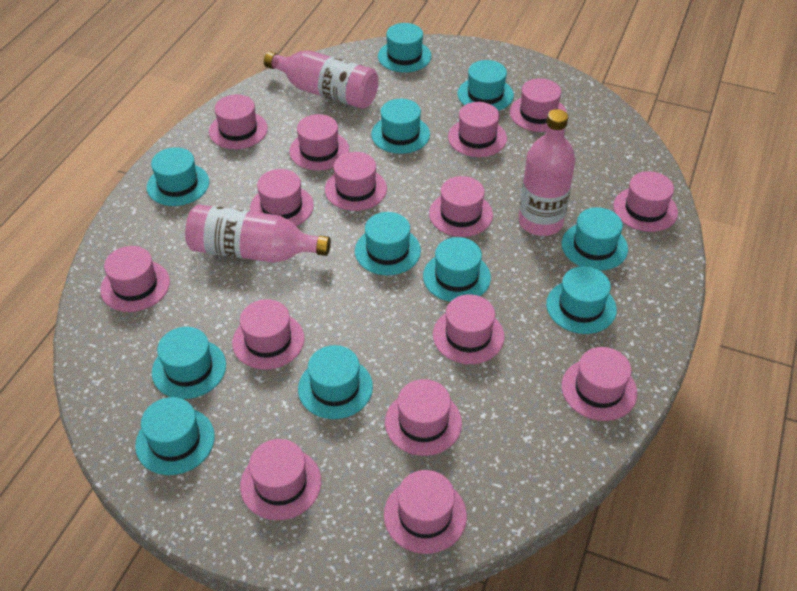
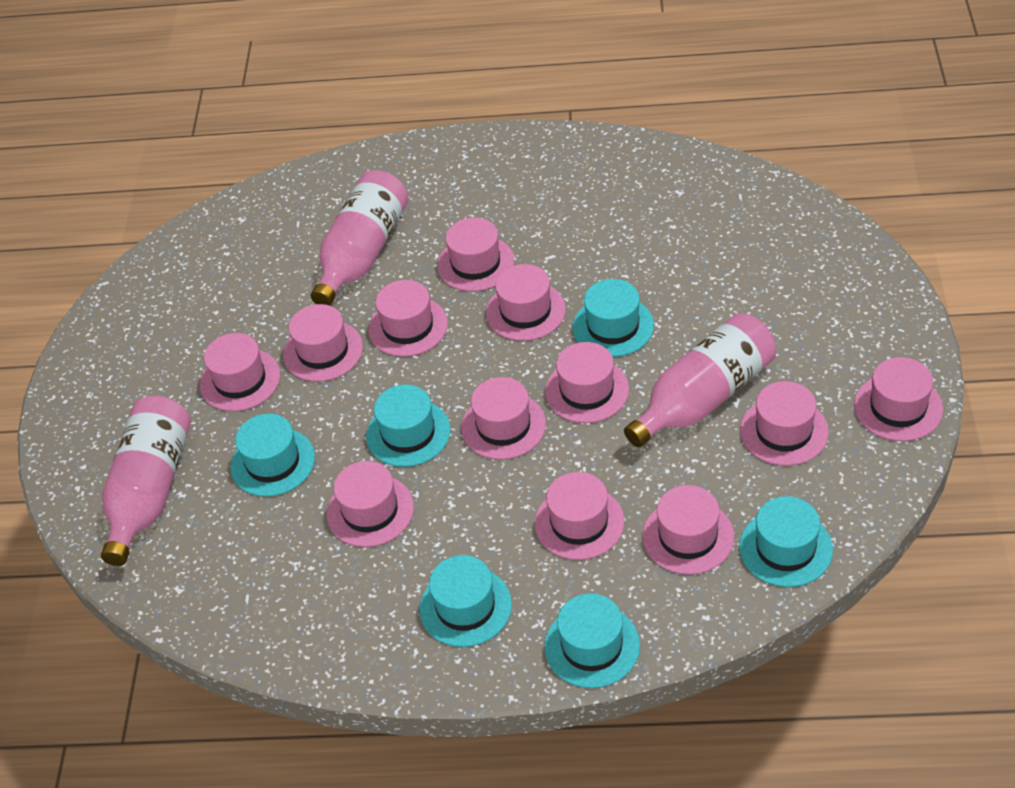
pink hat: [100,246,170,312] [209,94,268,149] [232,299,304,370] [240,439,321,520] [250,169,314,226] [289,114,349,171] [325,152,387,211] [384,470,467,554] [385,379,462,456] [429,176,493,237] [433,294,504,364] [448,102,507,157] [510,78,567,132] [562,347,637,421] [613,171,678,232] = 15 -> [200,333,280,411] [283,304,363,382] [327,461,414,547] [368,280,448,357] [437,218,515,292] [461,377,546,460] [486,264,566,341] [535,472,625,560] [545,342,629,423] [642,485,734,575] [740,381,829,466] [854,357,943,441] = 12
turquoise hat: [135,397,215,475] [147,147,209,206] [152,327,226,399] [298,345,373,419] [355,212,421,275] [371,99,430,154] [378,23,431,73] [423,237,491,302] [457,60,514,111] [546,266,617,334] [562,207,628,271] = 11 -> [230,414,315,497] [366,385,450,467] [419,555,512,647] [544,593,640,688] [573,279,654,357] [739,496,833,587] = 6

